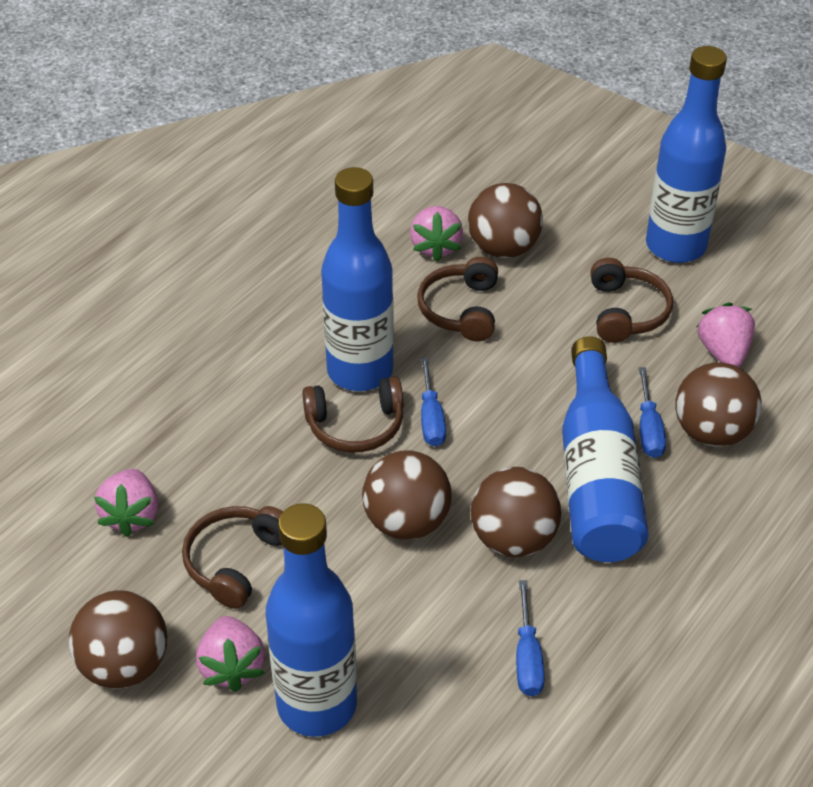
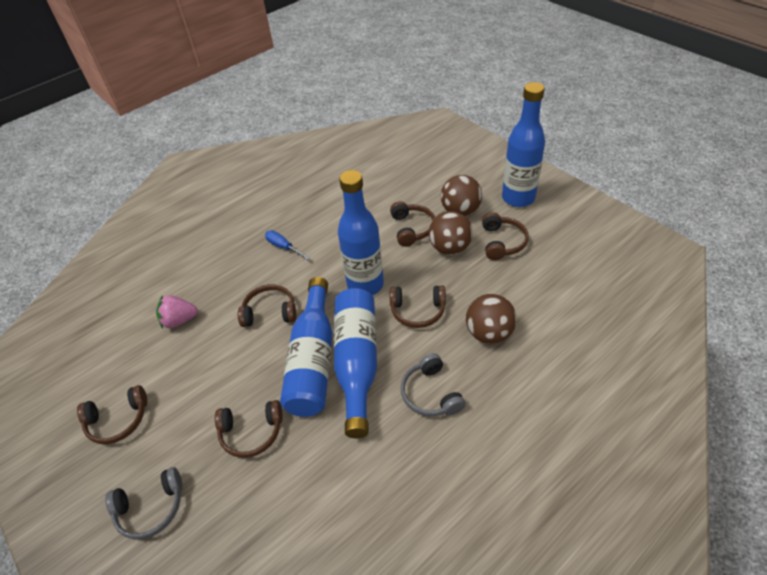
blue screwdriver: [421,357,446,447] [516,580,545,696] [639,367,666,458] = 3 -> [265,230,310,260] = 1
brown ball: [69,590,167,689] [362,450,451,540] [468,183,543,258] [471,467,561,557] [675,363,761,447] = 5 -> [429,211,473,255] [441,175,482,216] [466,294,517,344] = 3
brown headphones: [182,506,283,609] [302,376,403,453] [417,257,498,341] [590,258,673,343] = 4 -> [77,385,147,444] [215,400,283,458] [238,284,296,327] [390,201,435,247] [390,285,446,328] [482,212,529,260] = 6
grey headphones: none = 0 -> [105,467,183,539] [401,353,466,416] = 2
pink strawberry: [94,469,158,537] [196,616,265,692] [410,206,463,262] [697,302,755,367] = 4 -> [156,295,198,329] = 1

